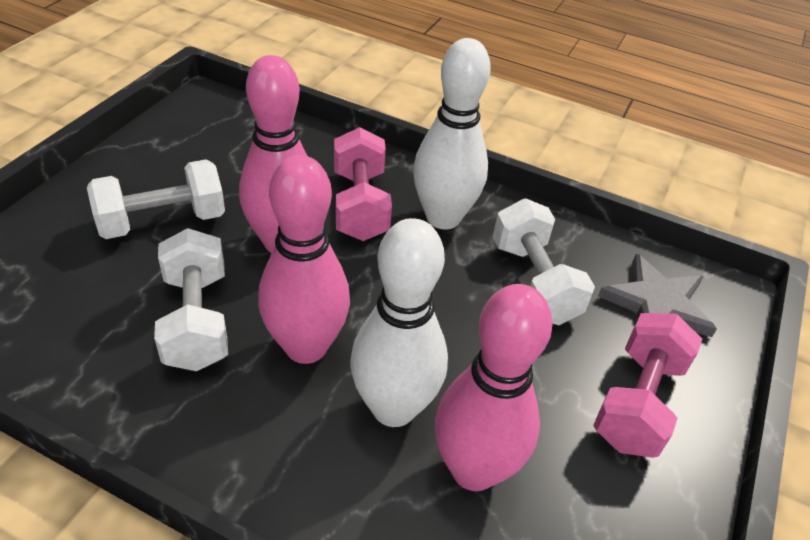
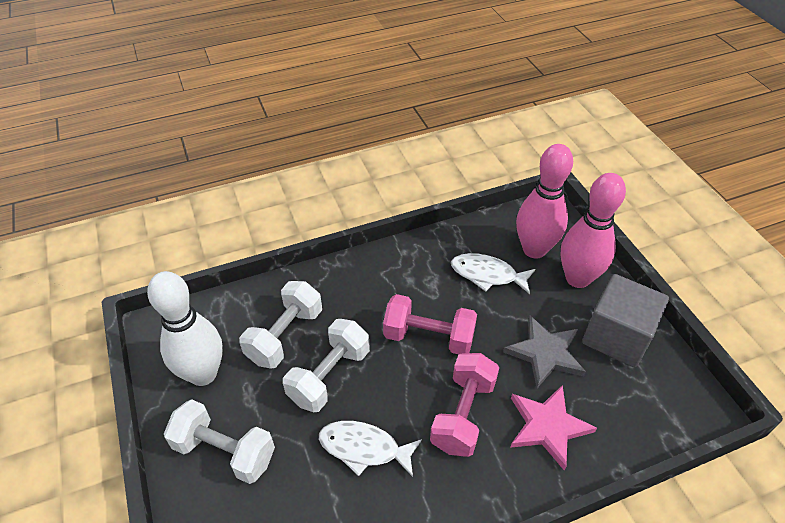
grey cube: none = 0 -> [582,274,669,367] = 1
pink bowling pin: [239,55,307,253] [258,155,350,364] [435,284,553,491] = 3 -> [516,144,573,259] [561,173,626,288] = 2
pink star: none = 0 -> [510,385,597,470] = 1
white bowling pin: [351,218,448,427] [413,38,491,230] = 2 -> [147,271,223,386] = 1
white fish: none = 0 -> [319,421,422,477] [451,253,535,294] = 2

